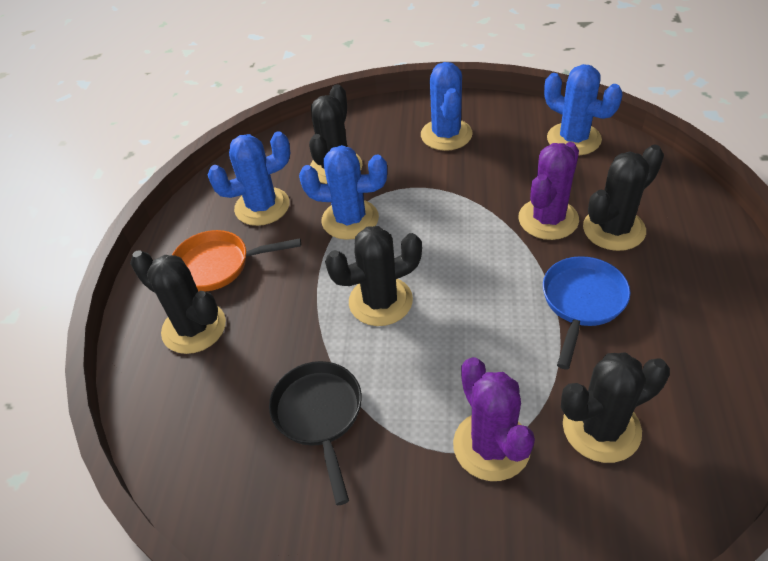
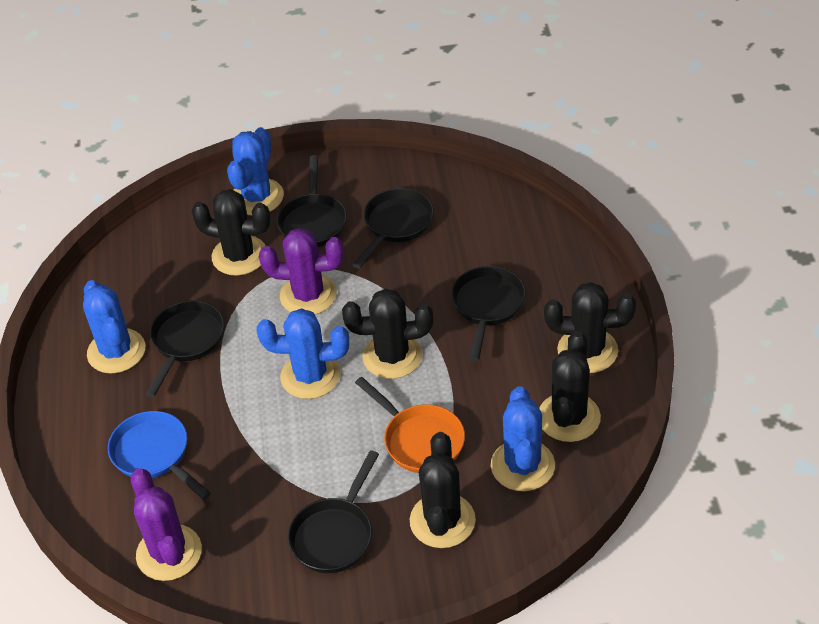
black pan: [269,361,362,505] = 1 -> [146,301,225,397] [277,155,347,247] [288,450,379,573] [353,188,434,269] [451,266,526,361] = 5

